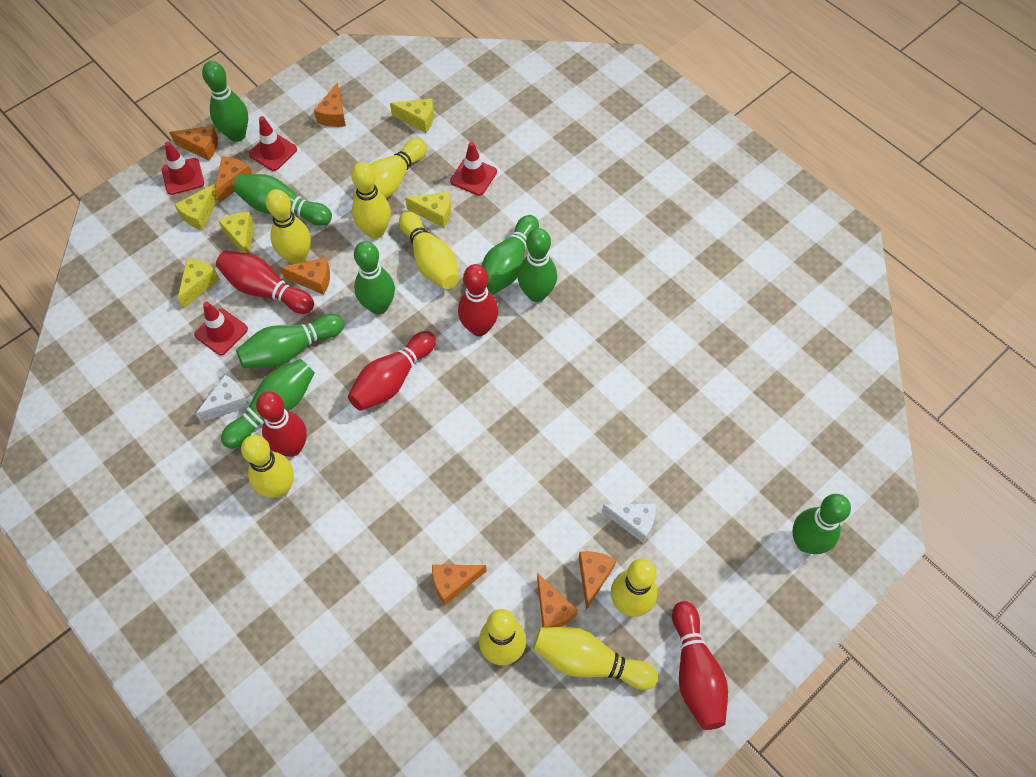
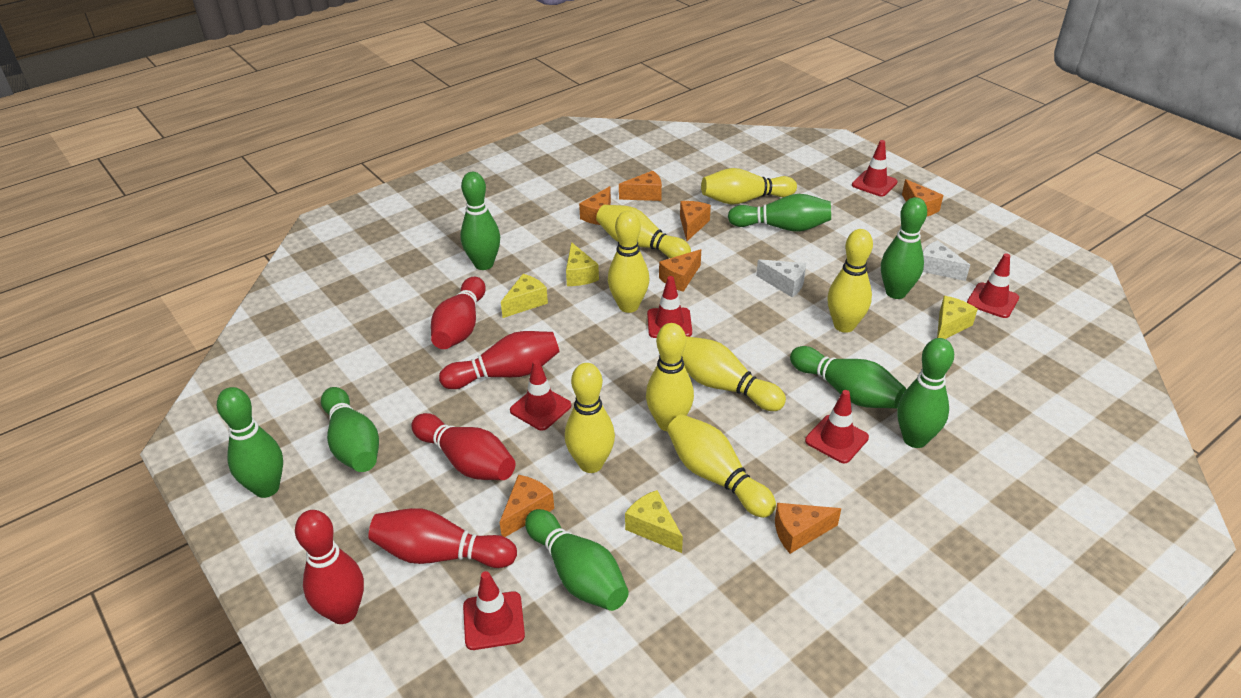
red traffic cone: [162,142,204,195] [194,302,248,355] [249,116,297,171] [450,142,497,196] = 4 -> [463,571,525,650] [510,359,571,431] [647,276,692,338] [805,390,869,463] [852,140,898,197] [967,254,1019,318] = 6
yellow cheese: [174,184,218,230] [178,259,220,308] [219,212,254,254] [390,99,434,133] [405,191,451,228] = 5 -> [501,274,548,318] [566,242,599,286] [625,490,683,553] [937,296,978,339] = 4

